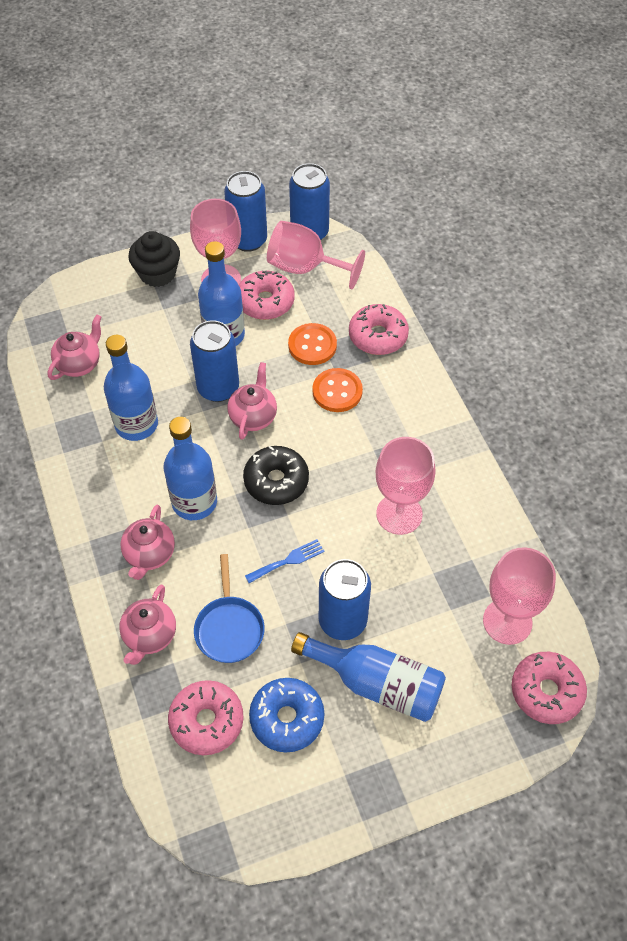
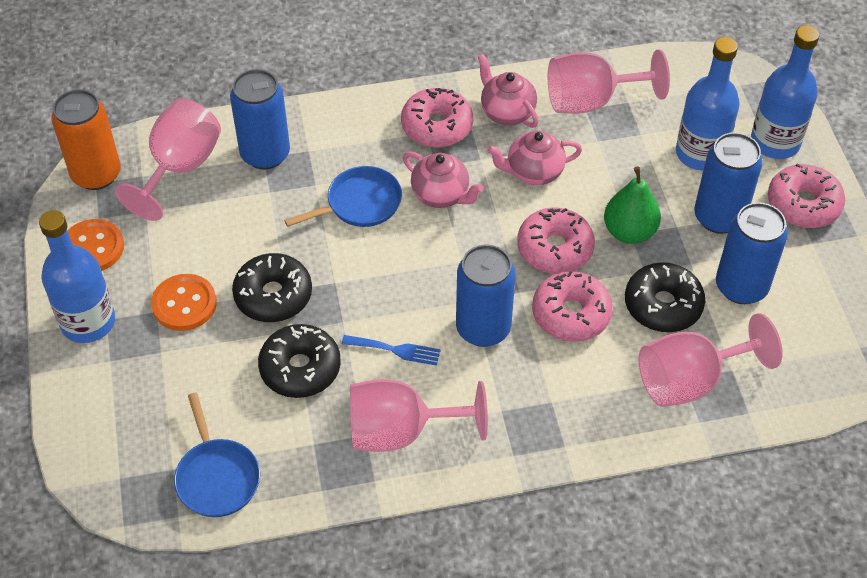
black cupcake: [128,231,180,287] = 1 -> none = 0
black donut: [243,446,309,505] = 1 -> [232,253,312,322] [258,324,341,398] [625,262,705,332] = 3
blue bottle: [104,335,158,441] [163,417,217,520] [198,241,245,346] [291,632,446,722] = 4 -> [39,210,115,343] [676,37,740,171] [751,25,819,159] = 3
blue donut: [249,678,324,753] = 1 -> none = 0
blue pan: [194,554,264,663] = 1 -> [174,393,260,517] [284,166,402,227] = 2
green pear: none = 0 -> [604,166,661,244] = 1
orange can: none = 0 -> [52,89,121,190] = 1
pink teapot: [48,315,102,380] [119,585,176,665] [120,505,175,580] [228,362,277,440] = 4 -> [403,151,484,208] [478,54,539,128] [487,131,582,185] = 3

